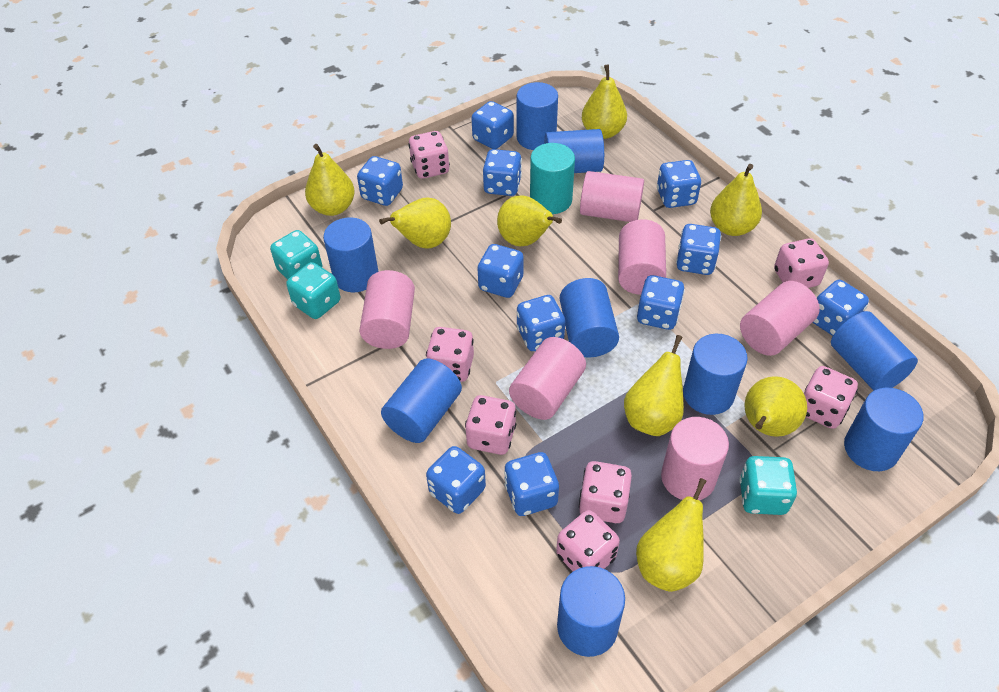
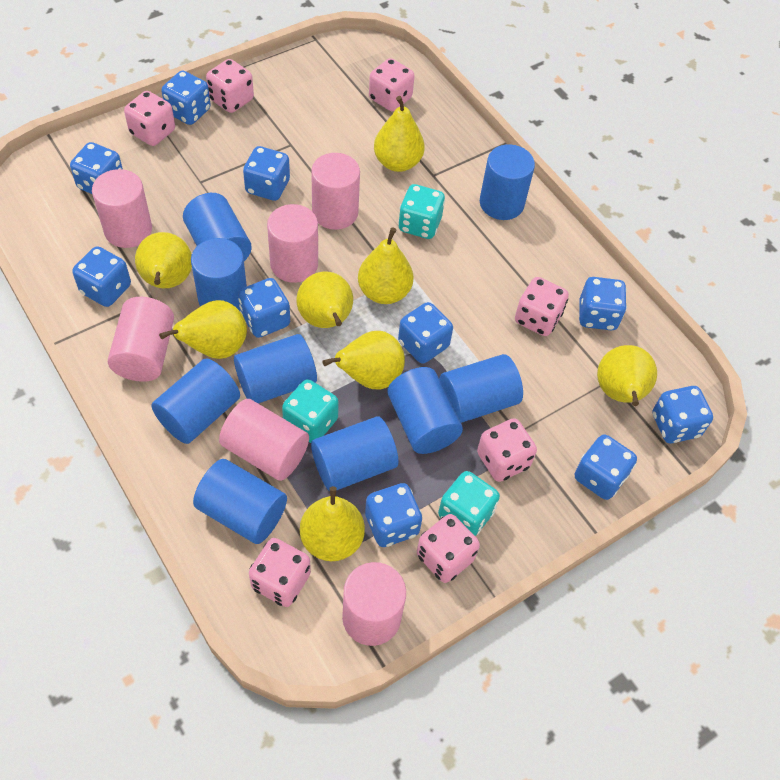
blue dice: [357,156,403,206] [426,446,486,514] [472,101,514,149] [477,244,524,298] [483,149,522,196] [504,452,559,516] [517,295,565,351] [637,275,685,330] [657,160,701,208] [676,224,721,275] [812,280,869,336] = 11 -> [70,142,123,194] [72,246,131,307] [161,71,211,125] [238,278,290,338] [243,146,290,201] [365,483,422,547] [398,302,453,363] [575,434,637,500] [579,277,627,330] [652,386,713,443] = 10
turquoise cylinder: [530,143,575,214] = 1 -> none = 0

